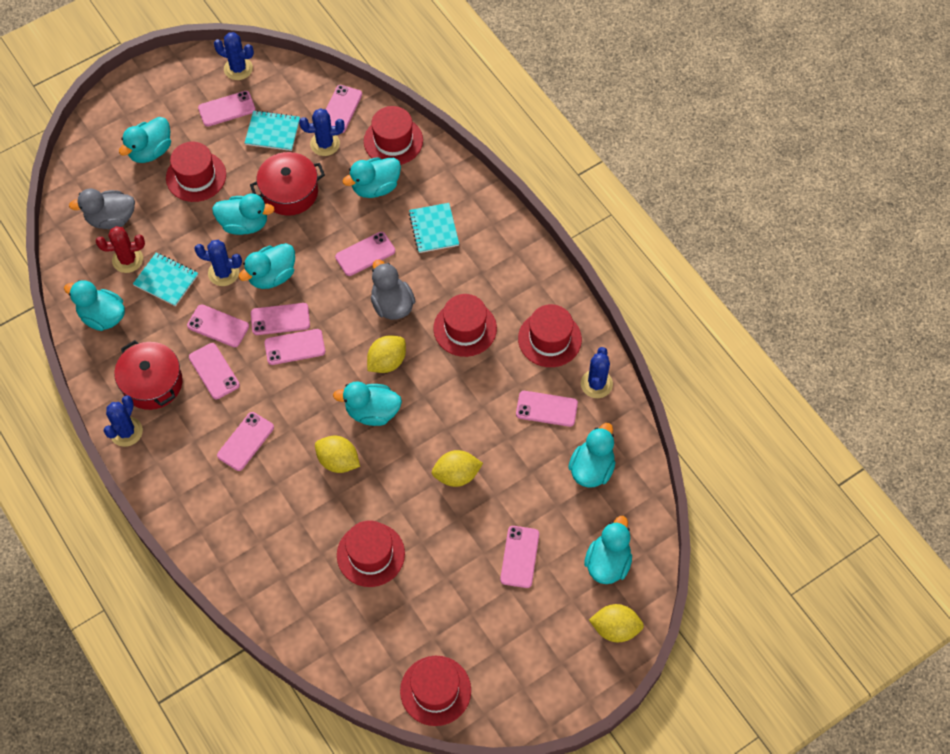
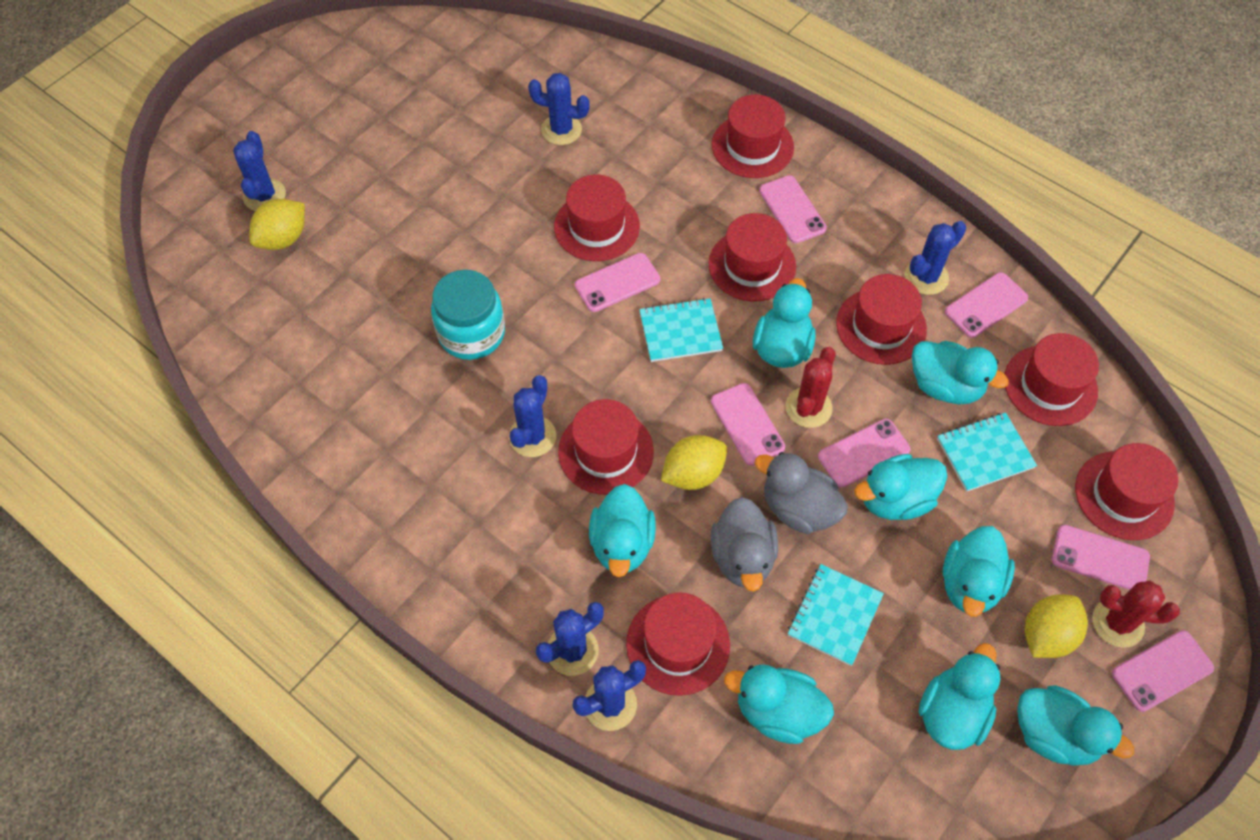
blue cactus: [104,395,143,447] [194,240,242,286] [214,32,254,80] [299,108,345,156] [581,347,613,398] = 5 -> [233,131,286,211] [509,375,556,457] [528,73,590,145] [536,602,604,676] [573,660,646,731] [905,221,966,295] = 6
pink phone: [187,305,249,347] [189,343,240,399] [198,91,256,127] [217,412,274,471] [251,303,310,335] [264,329,325,365] [326,85,362,133] [335,232,395,276] [500,526,539,588] [516,391,578,427] = 10 -> [575,253,660,312] [711,383,785,466] [759,175,827,243] [818,419,911,488] [945,272,1028,338] [1052,525,1150,590] [1112,630,1214,712] = 7
red cactus: [96,226,145,273] = 1 -> [786,347,836,428] [1092,580,1180,648] = 2
red hat: [166,142,226,202] [337,520,405,587] [364,106,423,165] [400,656,471,726] [433,294,497,357] [518,304,582,367] = 6 -> [554,174,640,261] [558,399,654,495] [626,592,730,696] [709,213,796,301] [712,95,794,178] [836,274,927,365] [1005,333,1099,426] [1075,443,1178,540] = 8
red pot: [114,340,183,410] [250,152,325,216] = 2 -> none = 0
turquoise jar: none = 0 -> [431,270,505,360] = 1
yellow lemon: [315,436,360,473] [367,335,406,373] [432,450,483,487] [589,604,644,642] = 4 -> [249,199,305,250] [661,435,727,490] [1025,594,1088,658] = 3

